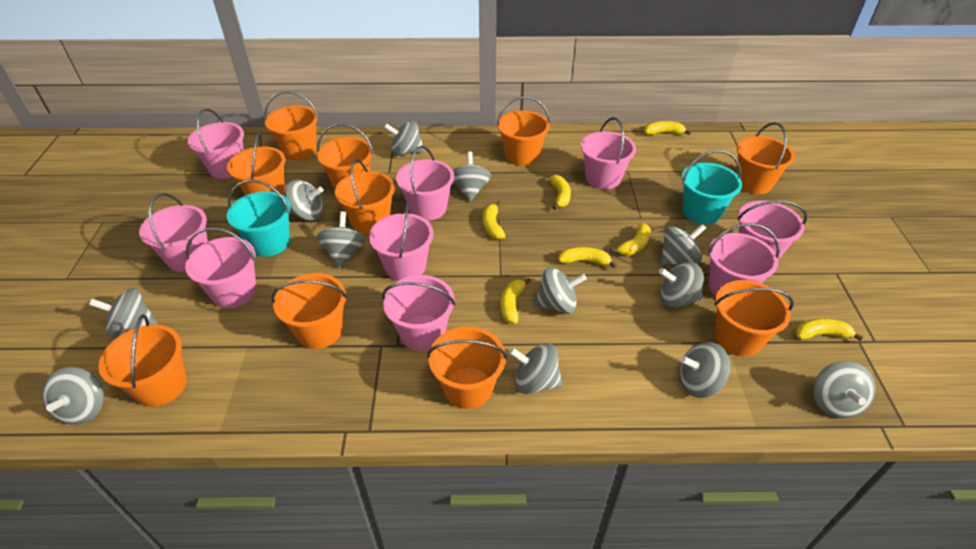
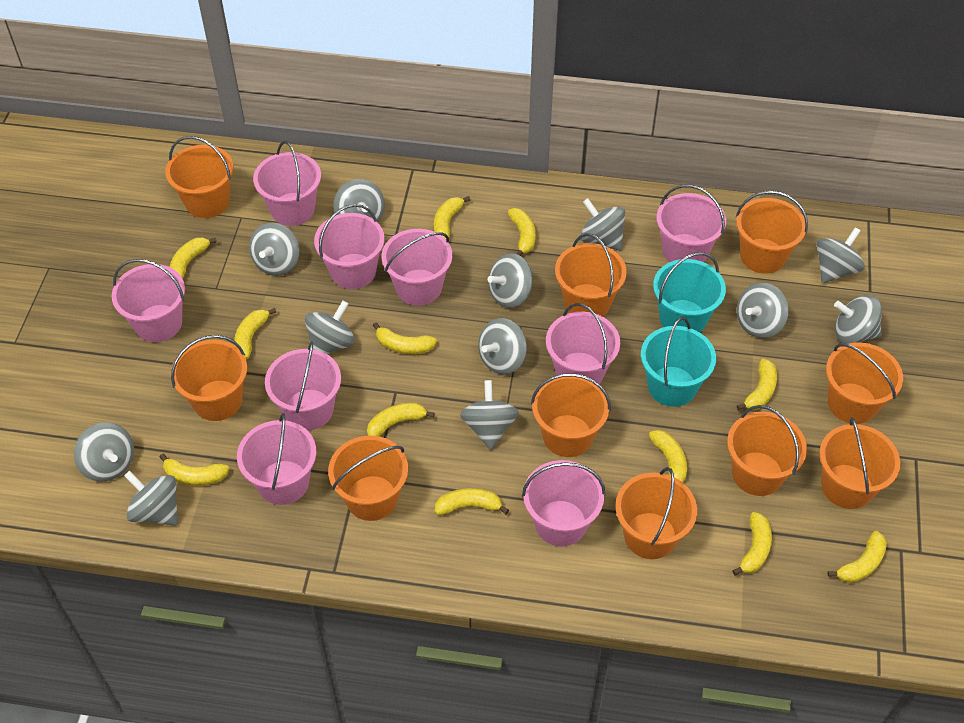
yellow banana: [483,201,506,240] [500,278,531,324] [549,175,571,210] [558,247,617,268] [610,223,651,256] [644,121,691,135] [795,318,863,341] = 7 -> [160,454,229,486] [170,237,217,279] [234,308,276,360] [367,402,435,436] [373,322,437,354] [434,196,470,239] [435,488,509,515] [508,208,536,256] [649,430,687,482] [732,512,772,575] [737,359,777,410] [828,531,887,583] = 12

